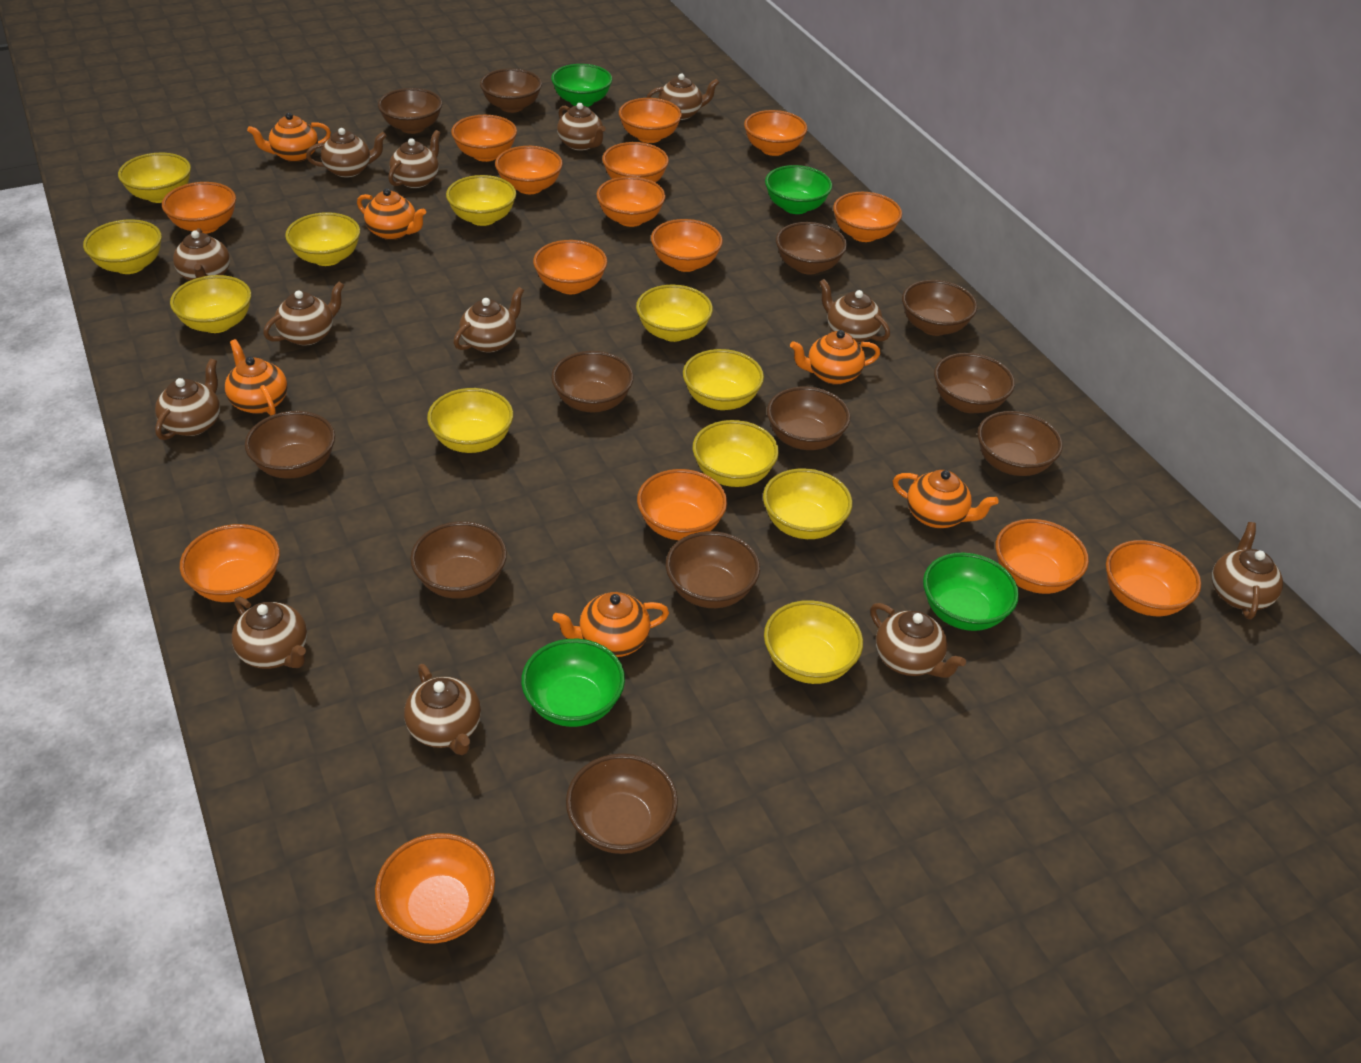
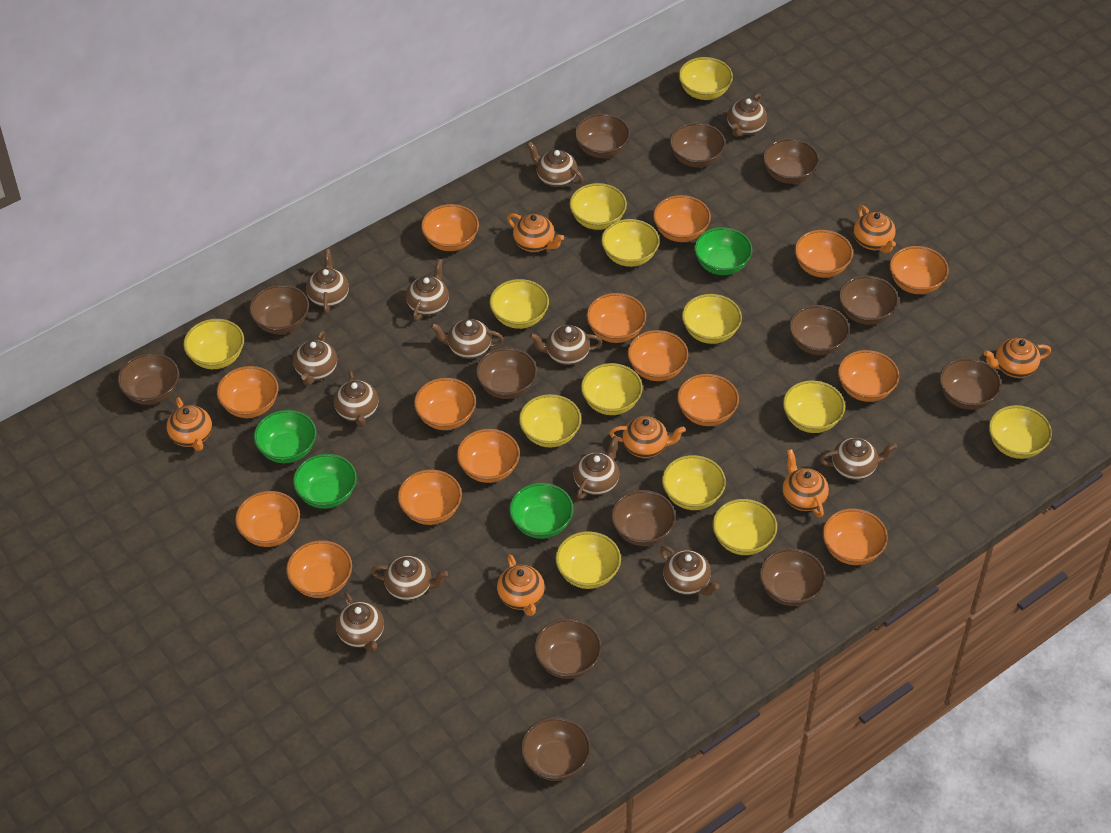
brown bowl: [245,411,335,479] [378,88,442,134] [410,521,507,598] [480,69,542,113] [551,351,634,412] [566,753,678,854] [666,531,760,608] [767,387,851,450] [776,222,847,275] [902,280,977,336] [934,353,1015,413] [977,411,1063,476] = 12 -> [117,353,179,405] [249,285,309,334] [476,347,537,399] [521,717,591,781] [534,618,602,679] [574,114,630,158] [611,490,676,546] [670,123,726,168] [759,548,826,606] [763,138,819,184] [789,305,850,355] [839,275,899,325] [939,358,1001,410] = 13
orange teapot: [225,339,287,415] [247,113,331,162] [357,188,426,240] [553,592,669,657] [790,330,880,385] [893,470,998,528] = 6 -> [167,397,212,451] [497,554,545,616] [507,213,564,252] [609,416,686,458] [782,449,829,517] [854,205,896,253] [984,338,1051,378] = 7
yellow bowl: [83,219,162,274] [118,153,191,203] [170,275,251,333] [285,212,360,266] [427,388,513,453] [446,175,516,226] [636,284,713,342] [683,349,764,410] [693,420,779,487] [763,468,852,539] [764,600,863,684] = 11 -> [183,319,244,369] [489,279,549,329] [519,394,581,447] [555,531,621,589] [569,183,627,230] [581,363,643,415] [601,219,660,267] [662,455,726,510] [679,57,733,100] [682,294,742,344] [712,499,777,555] [783,380,845,433] [989,405,1052,459] = 13

